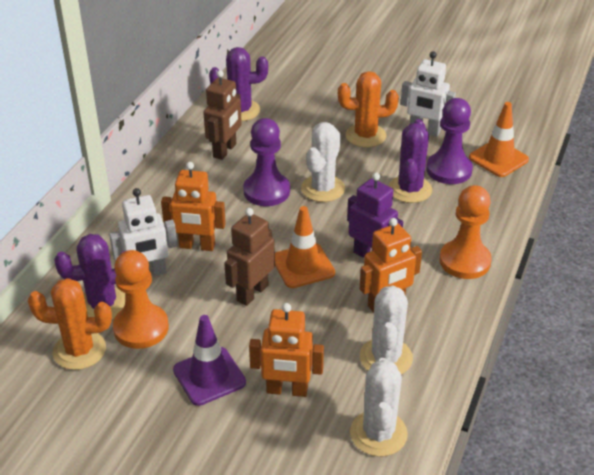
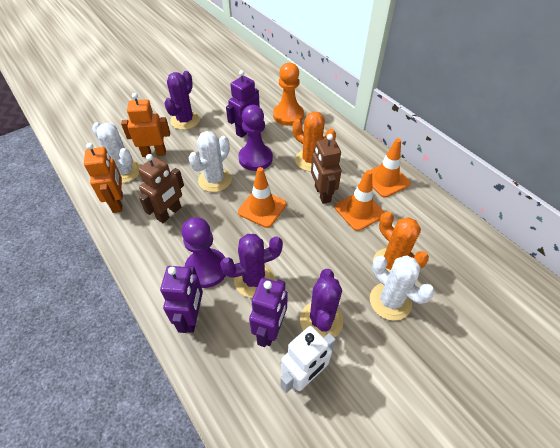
orange pawn: [113,250,169,349] [439,185,492,279] = 2 -> [273,62,304,126] = 1
orange robot: [161,162,226,251] [249,303,324,397] [360,218,422,313] = 3 -> [84,143,123,213] [121,93,170,157] = 2
orange traffic cone: [275,206,335,288] [469,102,529,177] = 2 -> [238,167,286,228] [335,170,384,231] [363,138,410,197] = 3
purple robot: [347,173,403,258] = 1 -> [160,266,203,333] [226,70,260,138] [249,278,288,347] = 3
purple traffic cone: [173,315,246,406] = 1 -> none = 0
white robot: [109,188,177,276] [401,51,456,137] = 2 -> [280,326,336,393] = 1

